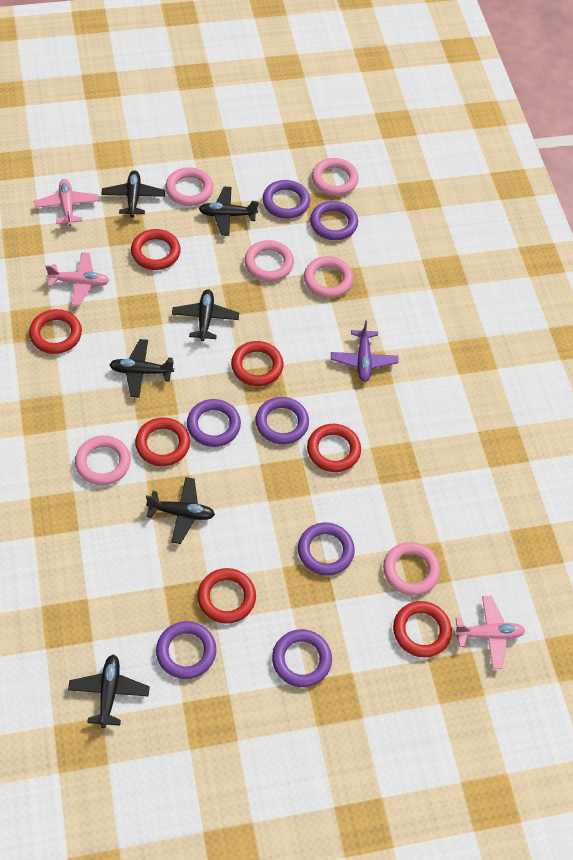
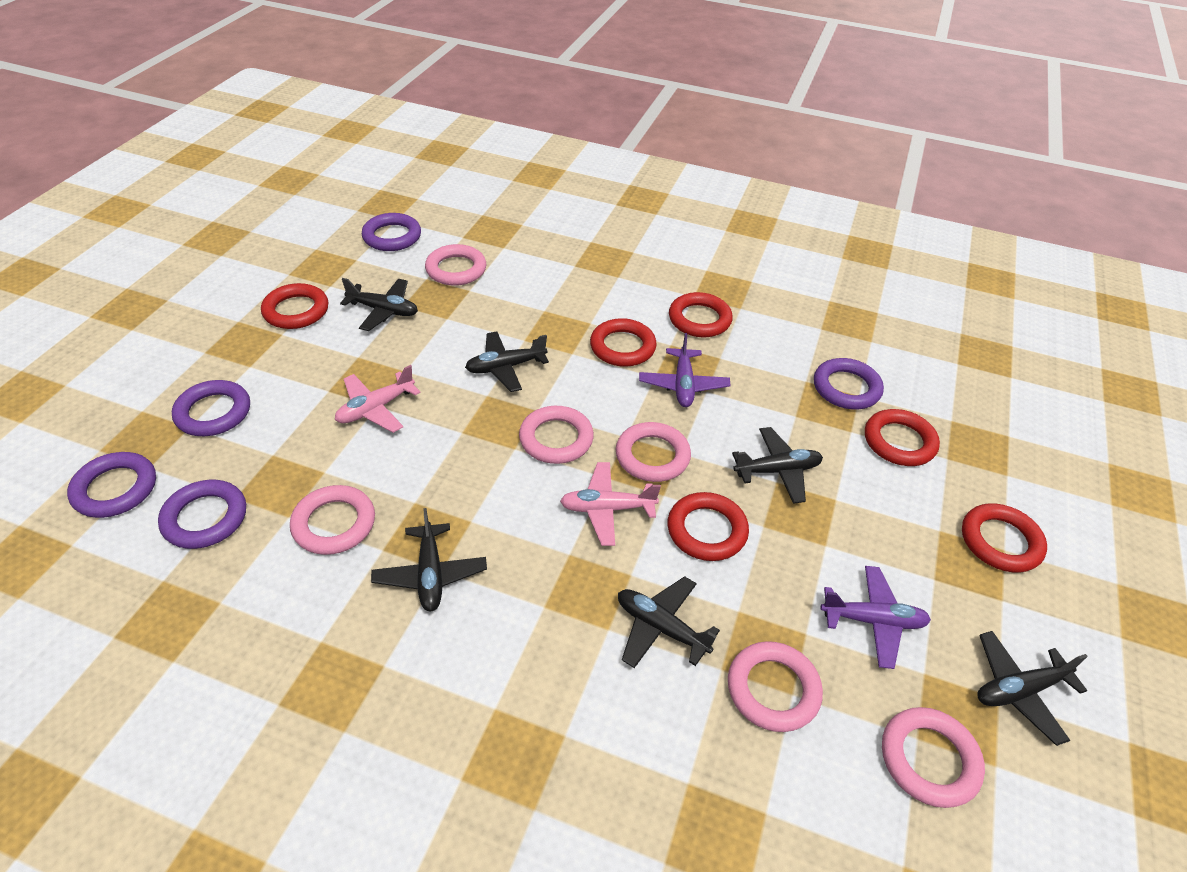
pink plane: [34,179,99,226] [45,252,109,306] [454,596,525,669] = 3 -> [335,365,421,433] [560,462,661,546] = 2
purple plane: [331,320,398,382] = 1 -> [639,333,731,407] [821,566,931,669] = 2
purple ring: [156,621,216,679] [187,399,241,447] [256,397,309,444] [263,180,310,219] [272,629,332,687] [298,523,355,576] [310,201,358,240] = 7 -> [67,452,156,518] [158,480,246,549] [172,380,250,436] [362,213,421,251] [814,358,884,409] = 5
red ring: [29,309,82,354] [131,229,181,270] [135,417,190,466] [197,568,256,624] [231,341,283,386] [307,424,361,472] [393,601,452,657] = 7 -> [261,283,328,329] [590,318,657,367] [668,492,749,561] [669,292,733,337] [865,409,940,466] [962,503,1047,573] = 6

